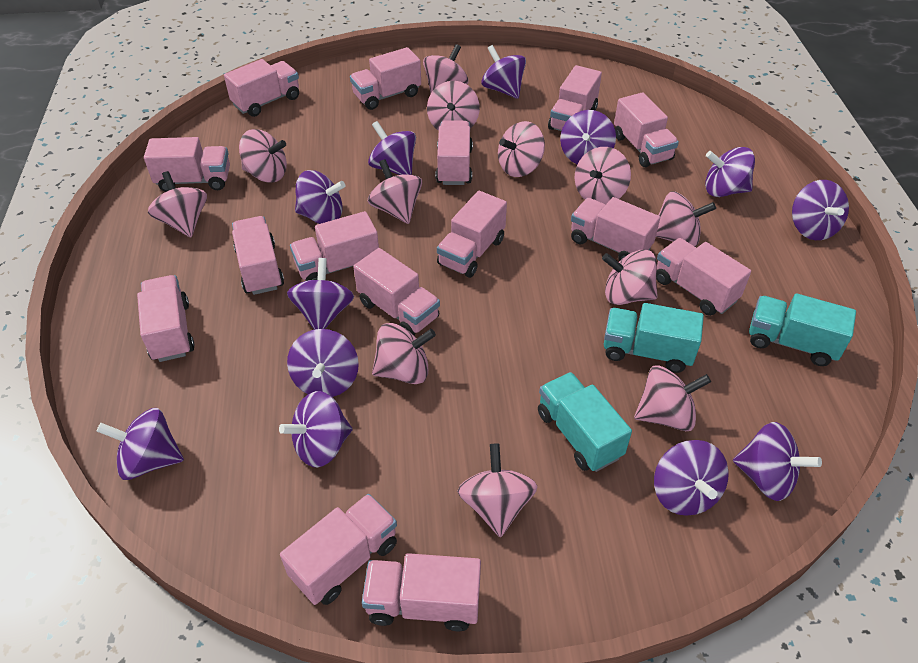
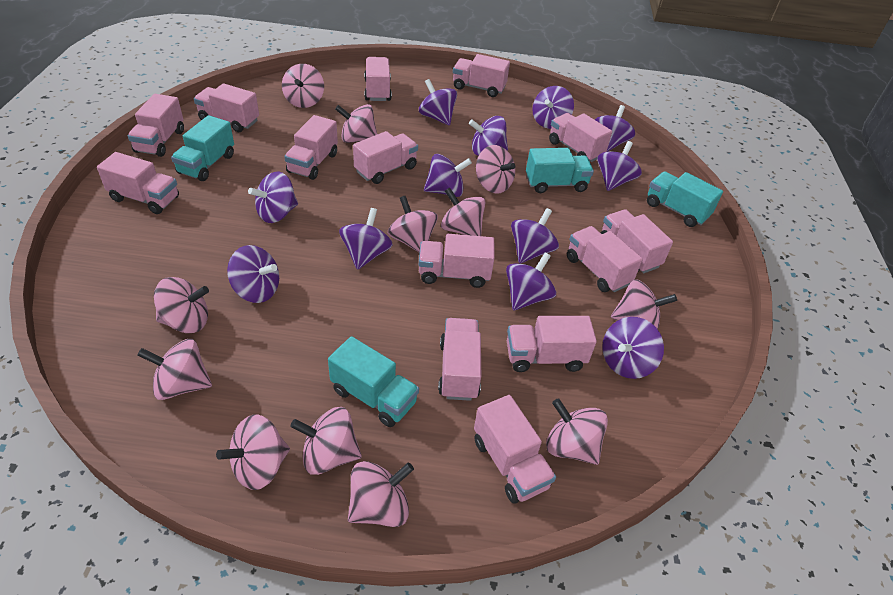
pink truck: [137,275,195,362] [144,137,230,192] [224,59,299,117] [232,216,284,295] [280,494,397,605] [290,211,379,281] [350,47,421,110] [353,248,440,335] [362,553,481,631] [435,120,473,185] [437,191,507,278] [548,65,602,131] [571,197,660,261] [614,92,679,167] [656,238,751,316] = 15 -> [97,152,179,214] [128,94,184,157] [194,83,259,132] [284,115,338,180] [353,131,418,184] [364,57,392,101] [419,234,495,288] [438,318,481,401] [453,54,510,97] [474,395,556,504] [507,316,597,372] [549,113,612,162] [567,226,643,292] [601,209,673,273] = 14
turquoise truck: [538,372,632,472] [604,303,704,373] [749,293,856,366] = 3 -> [171,115,234,181] [328,336,419,427] [526,148,594,193] [647,171,723,227] = 4

